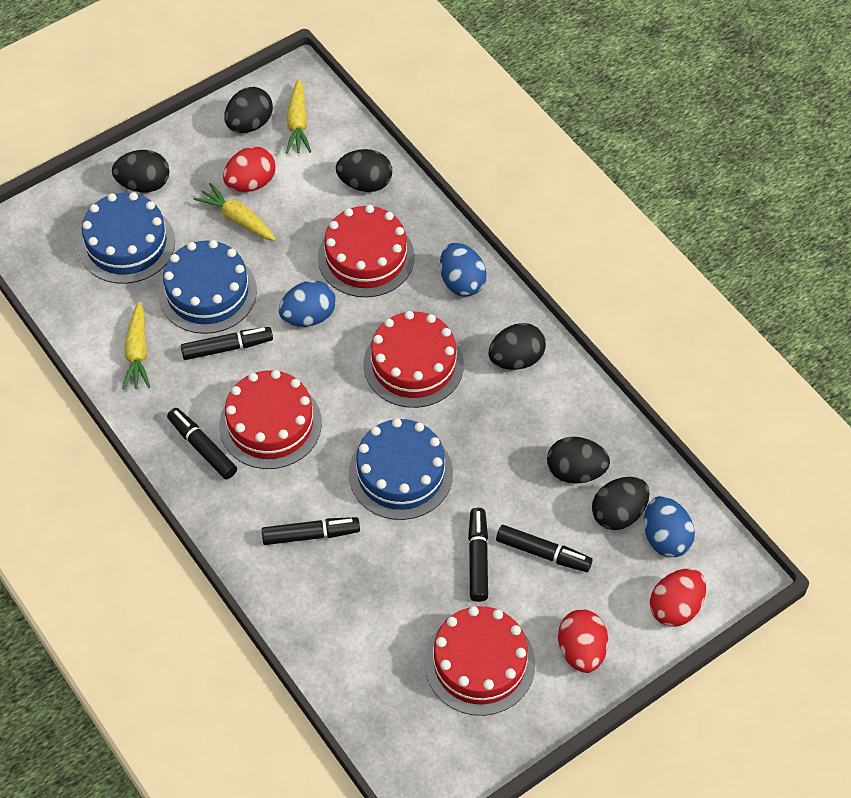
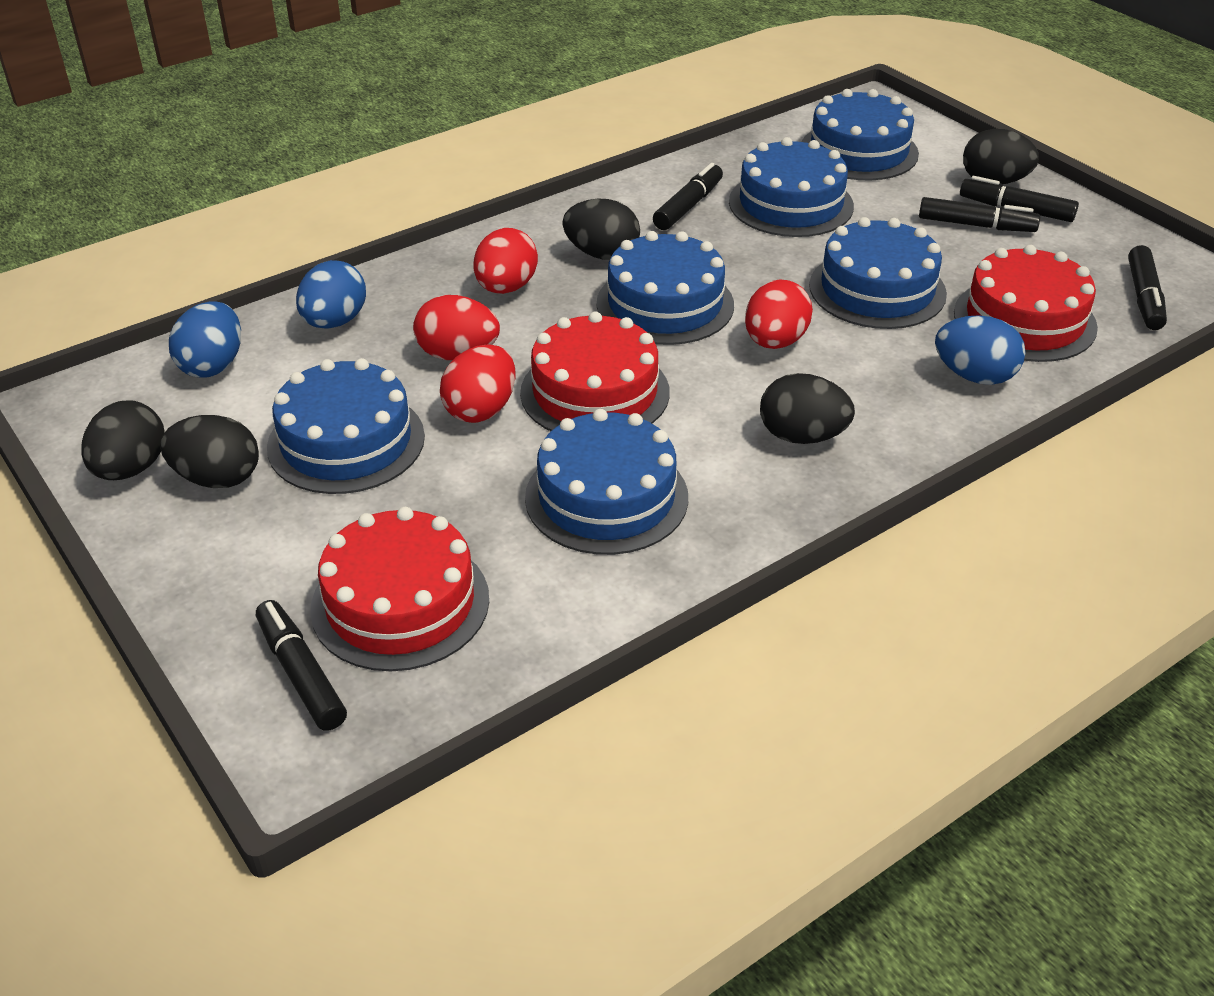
black egg: [112,150,169,192] [224,87,273,133] [336,149,392,192] [489,323,546,370] [547,437,610,484] [592,477,650,530] = 6 -> [81,400,165,480] [160,415,259,488] [562,199,640,260] [760,373,855,444] [963,129,1039,184] = 5
blue cake: [78,192,175,284] [159,240,257,334] [349,418,453,520] = 3 -> [267,358,425,494] [525,409,688,555] [597,231,734,345] [729,137,854,237] [802,89,919,180] [809,217,947,329] = 6
red cake: [219,370,322,469] [318,205,415,297] [363,311,464,408] [424,606,535,716] = 4 -> [310,507,489,671] [520,311,670,431] [954,245,1098,362] = 3
red egg: [223,147,276,192] [558,609,608,673] [650,569,706,627] = 3 -> [413,295,500,360] [440,344,515,423] [473,228,538,294] [745,279,813,349] = 4
yellow carrot: [122,301,150,389] [194,183,276,241] [286,79,311,153] = 3 -> none = 0

